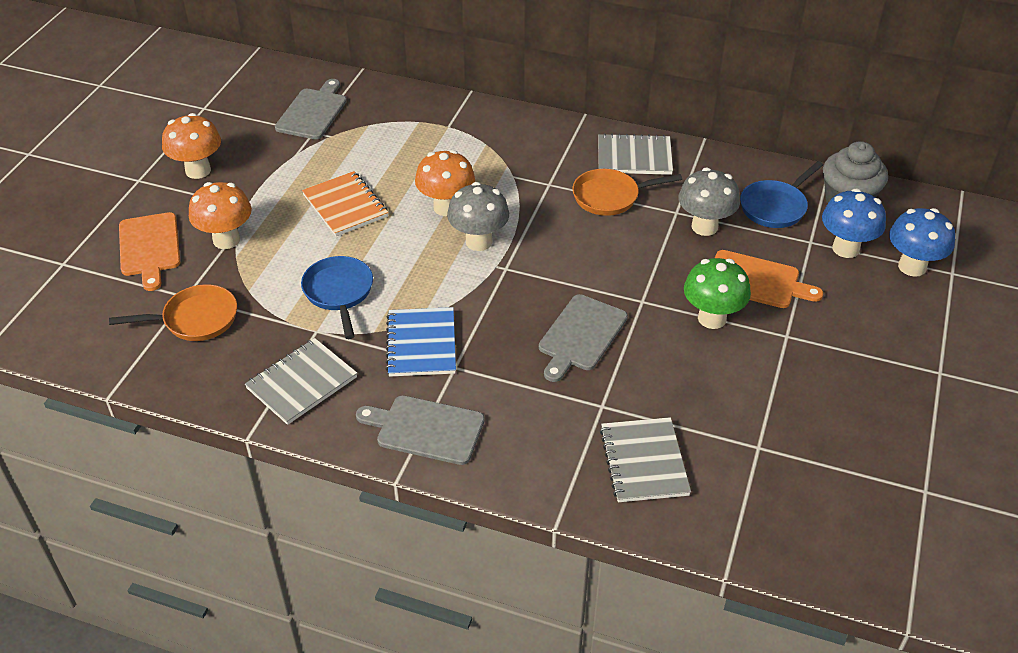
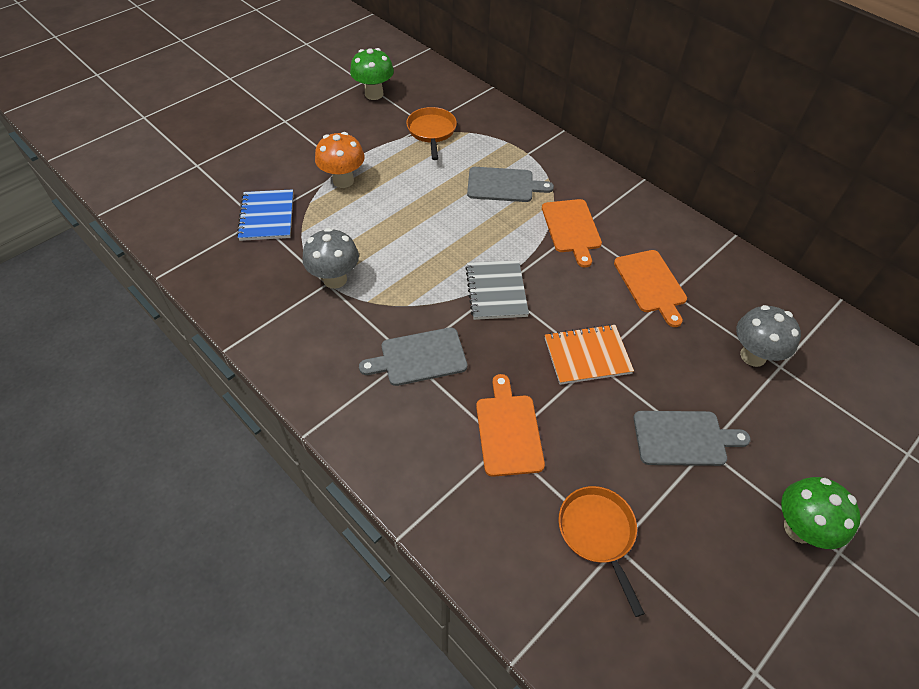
blue mushroom: [822,188,886,258] [889,208,955,277] = 2 -> none = 0
blue pan: [301,256,373,339] [740,161,823,228] = 2 -> none = 0
green mushroom: [684,258,751,329] = 1 -> [350,48,394,100] [781,477,861,549] = 2
grey cupcake: [823,141,888,203] = 1 -> none = 0
grey notebook: [245,338,357,425] [598,133,673,175] [600,417,691,502] = 3 -> [465,260,529,320] = 1
orange cutting board: [119,212,180,291] [715,250,823,308] = 2 -> [476,374,545,477] [542,199,602,267] [614,250,687,327] = 3
orange mushroom: [162,113,221,179] [189,182,252,249] [415,150,475,216] = 3 -> [315,132,365,188] = 1

